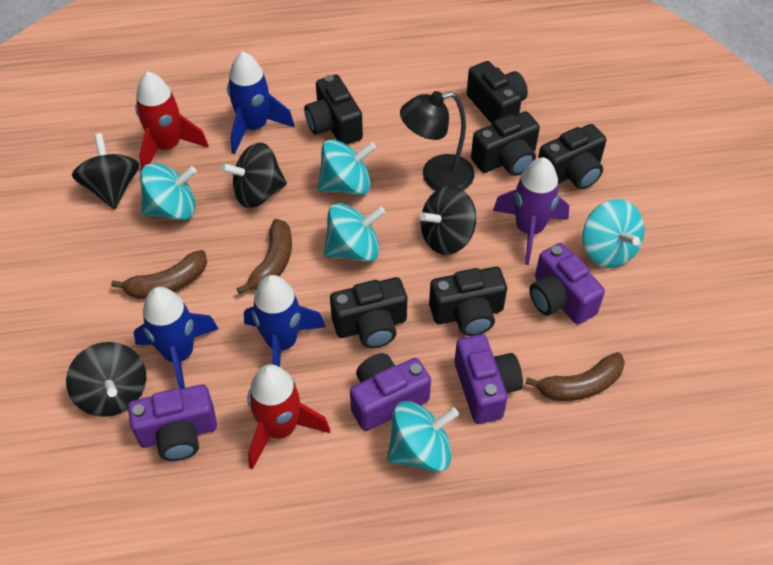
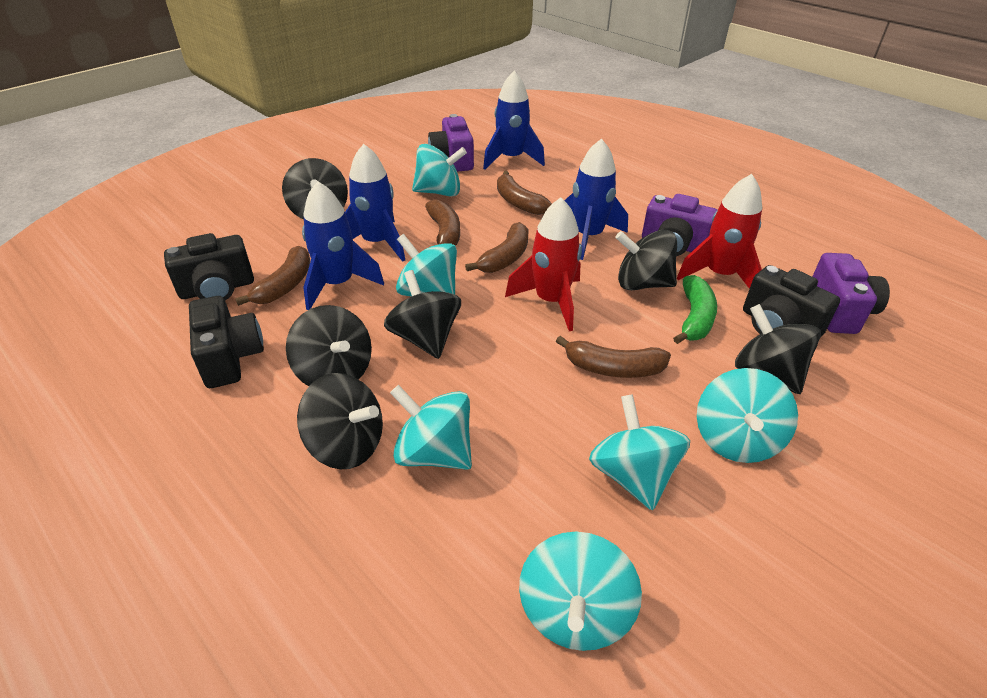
black camera: [304,74,363,145] [330,277,407,348] [429,267,507,336] [467,61,528,124] [471,111,540,176] [538,124,606,189] = 6 -> [164,233,254,300] [189,296,264,388] [743,265,840,336] = 3
black lamp: [400,91,475,191] = 1 -> none = 0
black spinning top: [66,342,146,417] [72,133,139,209] [221,143,287,208] [419,186,476,255] = 4 -> [282,158,348,219] [286,305,372,386] [297,373,383,469] [384,270,461,359] [615,230,677,290] [735,304,821,394] = 6
blue rocket: [133,287,218,389] [227,51,295,154] [244,275,325,367] = 3 -> [302,181,384,310] [345,144,405,262] [483,71,545,169] [564,138,628,260] = 4
brown banana: [111,250,207,299] [237,219,292,294] [525,352,625,401] = 3 -> [235,246,310,306] [425,199,460,246] [465,222,528,273] [497,171,552,215] [556,336,671,378] = 5
green banana: none = 0 -> [673,275,717,344] = 1
purple camera: [128,384,217,461] [350,353,431,431] [454,334,523,424] [529,243,605,324] = 4 -> [428,114,474,172] [642,194,718,256] [812,253,890,334] = 3
purple rocket: [493,157,569,265] = 1 -> none = 0
turquoise spinning top: [140,163,197,220] [317,139,376,195] [324,203,385,262] [387,401,459,472] [583,199,645,268] = 5 -> [390,385,472,470] [396,234,457,296] [412,144,467,197] [519,532,642,651] [589,394,690,510] [697,368,798,463] = 6

